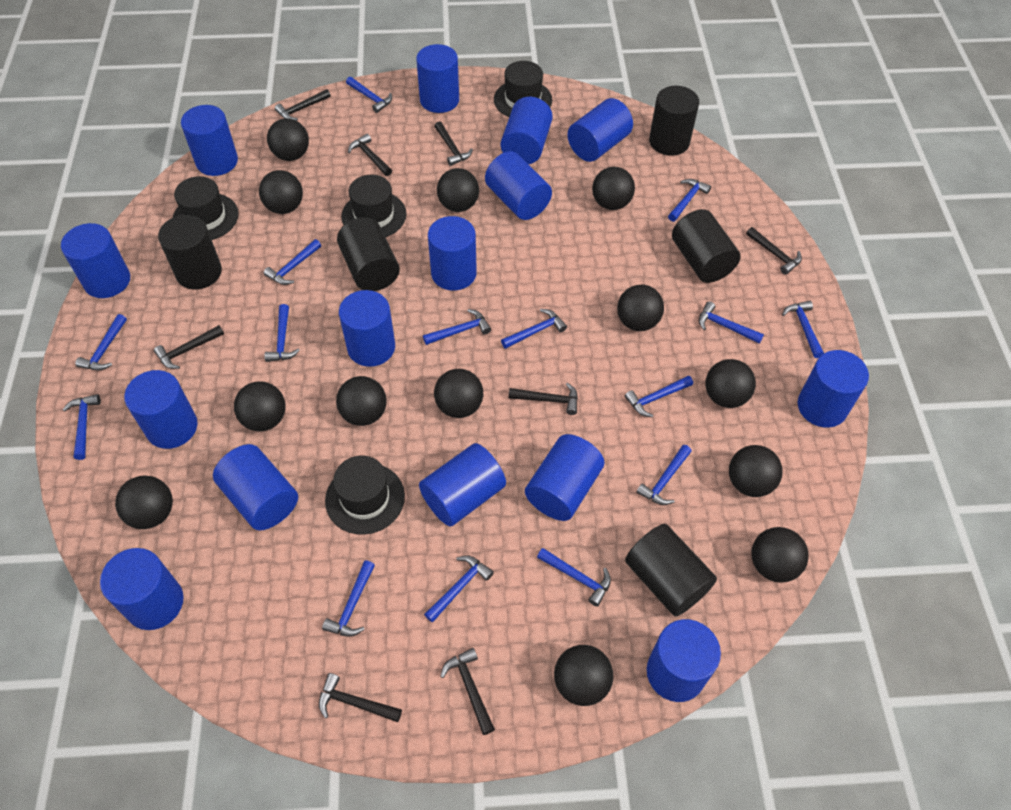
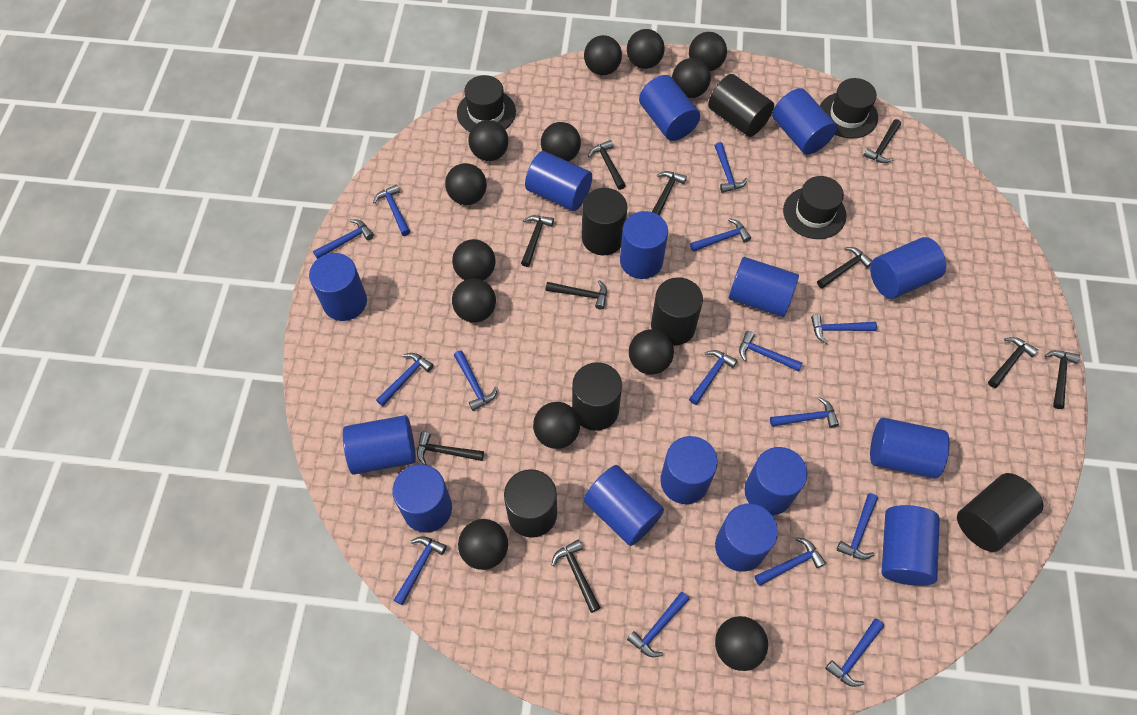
black cylinder: [158,215,222,290] [337,217,400,291] [625,524,717,617] [649,86,699,156] [672,209,741,283] = 5 -> [504,469,557,538] [572,362,622,431] [582,188,628,255] [651,277,703,346] [708,74,774,137] [957,473,1044,552] = 6
black hammer: [154,325,224,369] [275,89,331,121] [319,673,402,722] [348,133,392,176] [434,121,473,166] [440,648,495,735] [509,382,578,415] [746,227,802,275] = 8 -> [417,432,484,465] [521,215,554,267] [546,280,607,310] [552,540,601,613] [588,140,626,190] [652,171,687,216] [817,247,872,288] [863,119,901,163] [988,337,1038,388] [1045,350,1080,409] = 10
black hat: [173,176,239,240] [325,456,405,535] [341,175,407,237] [494,61,552,117] = 4 -> [457,75,516,132] [783,176,847,239] [820,78,878,139] = 3

